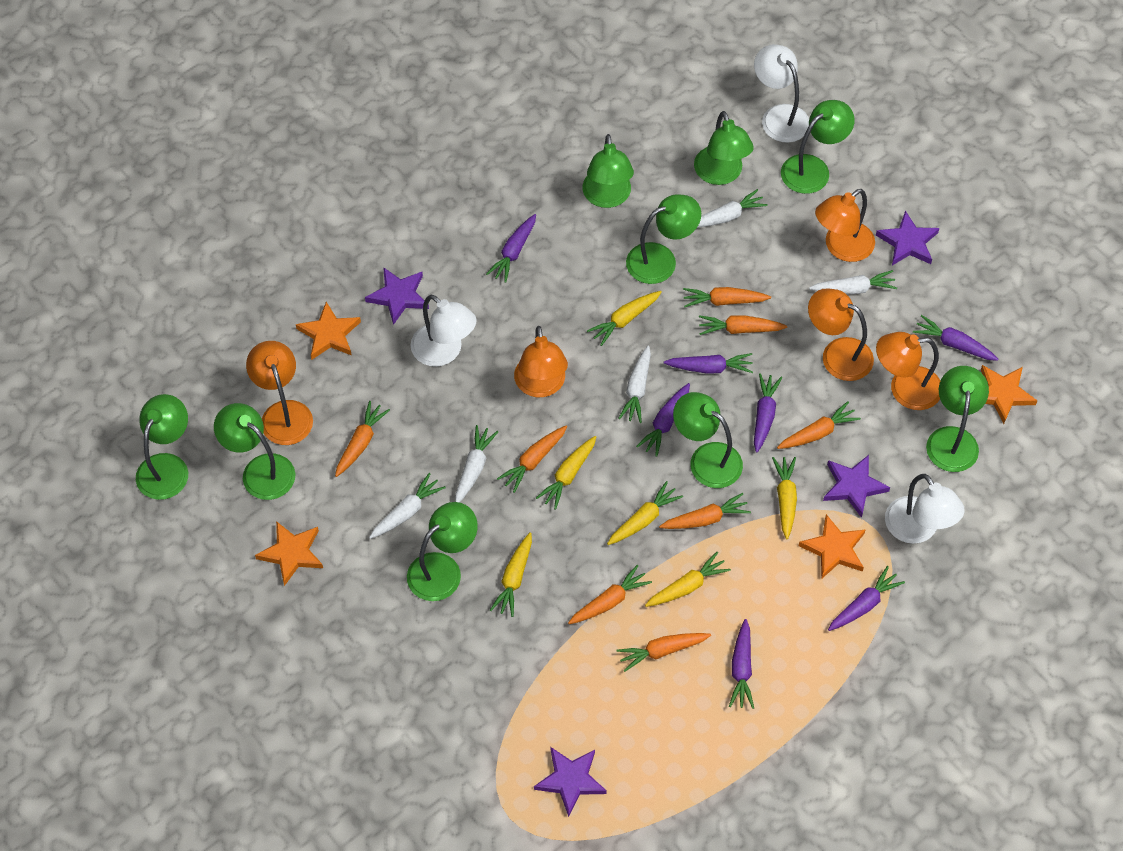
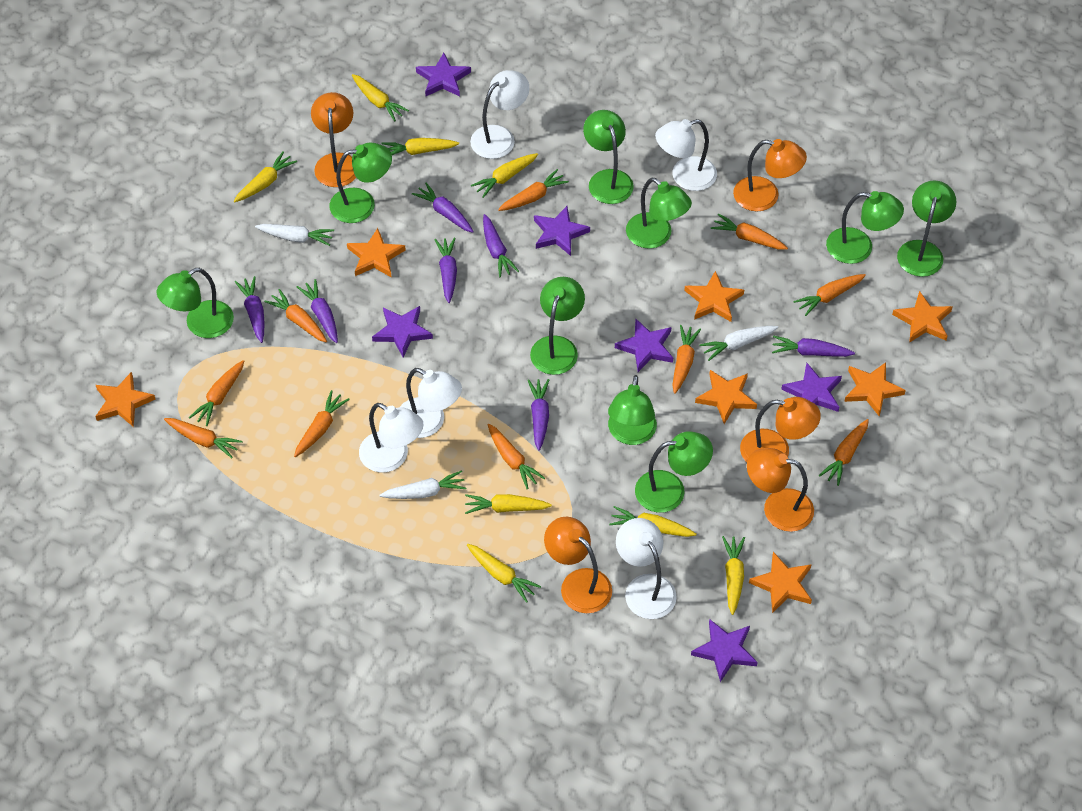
orange carrot: [335,401,390,477] [497,426,567,493] [568,565,652,624] [616,633,711,672] [659,493,751,529] [683,287,771,307] [699,315,787,335] [777,401,861,449] = 8 -> [164,418,243,458] [189,360,244,426] [264,289,327,342] [294,390,350,457] [488,424,545,489] [498,169,569,211] [672,325,701,394] [711,214,788,250] [794,274,866,316] [819,419,869,486] = 10
orange star: [255,521,323,586] [296,302,361,360] [799,514,866,579] [981,365,1037,424] = 4 -> [95,372,156,427] [347,228,406,278] [684,271,744,322] [695,370,757,424] [749,552,812,613] [844,362,906,417] [892,291,953,343] = 7
purple star: [365,267,429,325] [534,747,607,817] [823,455,890,518] [876,211,939,265] = 4 -> [372,306,433,357] [416,53,471,97] [534,206,590,256] [615,319,673,372] [691,619,758,682] [782,363,842,412] = 6
white carrot: [369,473,446,539] [455,425,498,503] [618,345,651,423] [697,189,768,228] [809,270,897,295] = 5 -> [255,224,334,246] [379,470,466,499] [699,326,778,361] = 3
white lamp: [410,294,476,367] [754,44,809,143] [885,474,965,544] = 3 -> [359,403,424,473] [400,368,462,438] [470,70,529,159] [616,518,677,619] [655,119,717,191] = 5
yellow carrot: [490,532,532,617] [536,436,596,510] [587,291,662,346] [607,481,683,545] [645,552,731,607] [772,457,797,539] = 6 -> [234,151,297,202] [352,74,409,121] [381,138,459,155] [465,494,552,514] [467,544,541,603] [471,153,538,198] [609,506,697,537] [722,536,745,615] = 8

